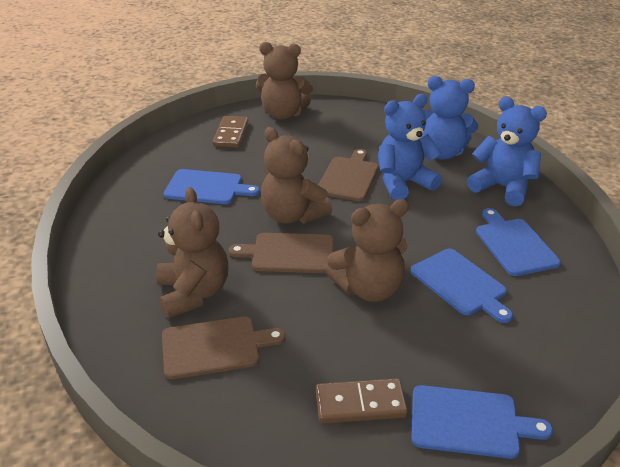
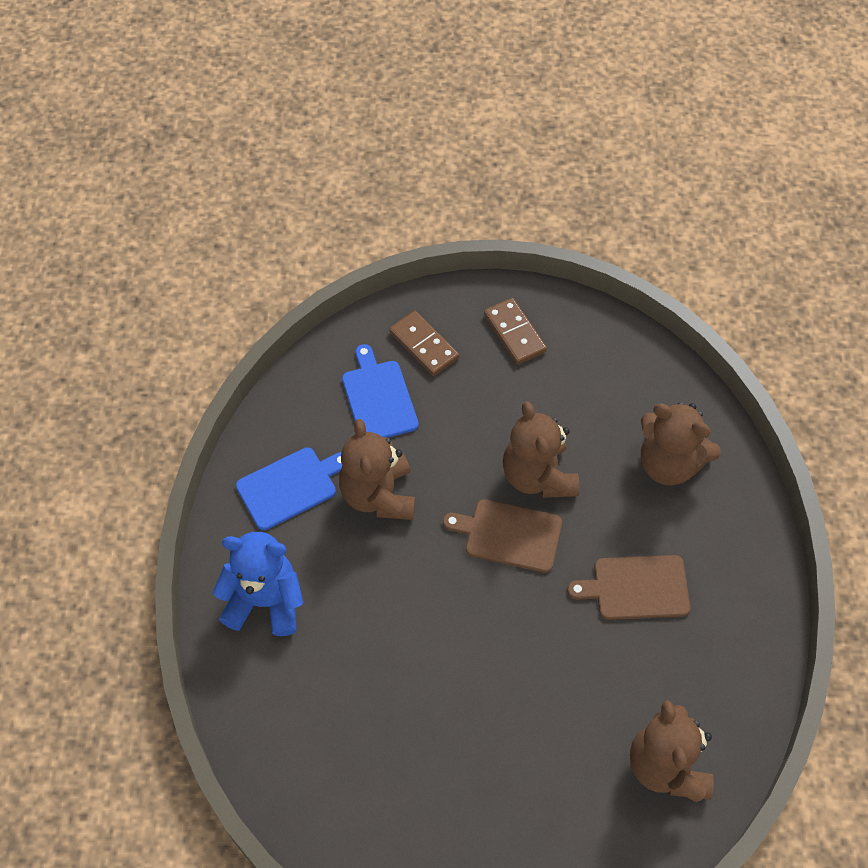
blue cutting board: [164,169,260,204] [411,248,513,323] [412,385,553,459] [476,208,561,276] = 4 -> [236,447,342,530] [342,344,419,438] = 2
blue teddy bear: [378,94,442,200] [420,76,478,159] [467,97,547,207] = 3 -> [212,532,304,636] = 1
brown cutting board: [162,317,286,379] [229,233,334,273] [318,149,379,201] = 3 -> [443,499,562,573] [567,555,691,620] = 2

